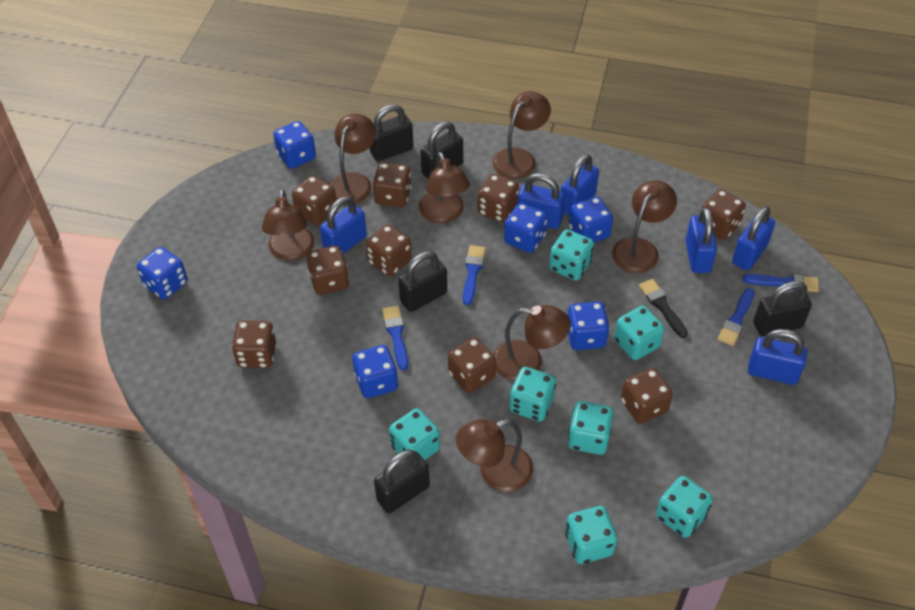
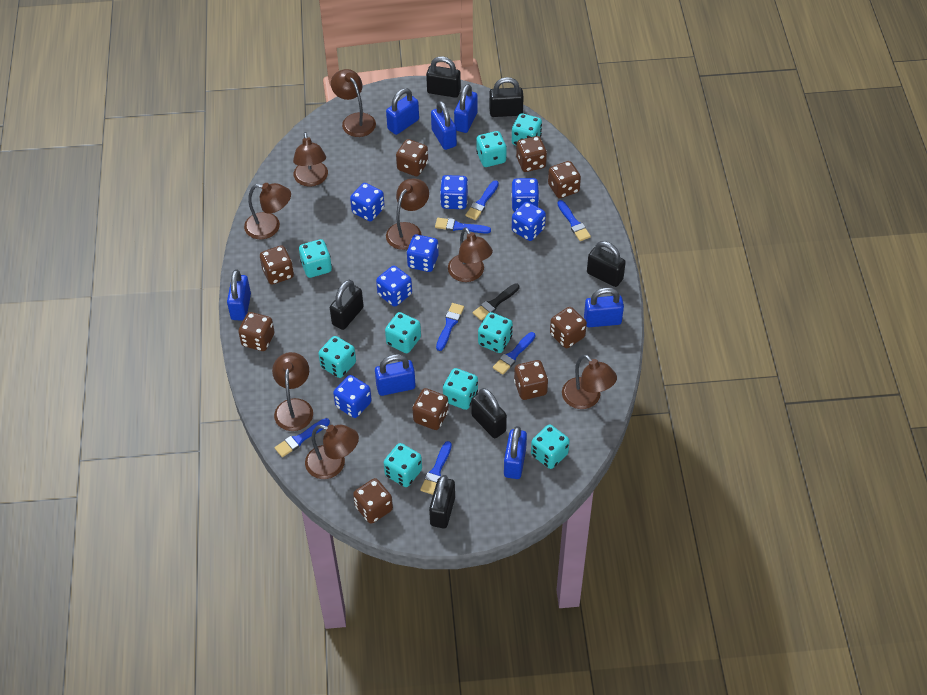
black padlock: [369,104,413,161] [374,450,430,513] [398,251,447,312] [420,122,463,179] [753,281,812,336] = 5 -> [330,280,364,330] [426,56,461,98] [429,475,455,528] [471,388,507,438] [489,77,524,117] [587,241,626,287] = 6
blue brush: [382,306,408,370] [463,245,486,305] [717,288,754,346] [743,274,819,292] = 4 -> [274,418,330,457] [420,441,452,495] [435,218,491,234] [436,303,464,351] [465,180,499,220] [493,332,535,375] [557,200,591,241] = 7
blue dice: [137,247,187,299] [273,121,316,169] [353,345,398,398] [504,203,547,253] [568,302,610,350] [569,197,613,243] = 6 -> [333,375,372,418] [350,183,385,221] [376,266,412,307] [407,234,439,272] [440,175,468,209] [511,178,539,212] [512,202,546,241] = 7
blue padlock: [320,196,367,254] [517,173,565,229] [561,154,599,216] [685,207,717,273] [732,206,775,271] [748,329,807,385] = 6 -> [227,269,251,321] [375,354,416,396] [386,88,419,135] [431,101,457,150] [454,84,478,133] [504,426,527,479] [584,287,624,327] = 7
brown lamp: [262,189,315,261] [329,114,376,205] [419,152,470,223] [456,419,533,492] [492,91,551,179] [493,305,571,381] [612,180,677,273] = 7 -> [244,183,291,239] [272,352,313,431] [293,132,328,187] [305,425,359,479] [331,69,376,137] [386,178,429,250] [448,227,493,282] [562,355,617,409] = 8
turquoise dice: [389,408,440,460] [509,367,556,422] [549,229,594,281] [565,506,617,564] [568,401,613,455] [614,306,664,360] [656,476,713,538] = 7 -> [299,239,332,278] [318,336,356,378] [384,443,422,487] [385,312,421,353] [443,368,478,410] [476,131,507,167] [478,312,513,353] [512,113,542,146] [531,425,570,469] = 9

